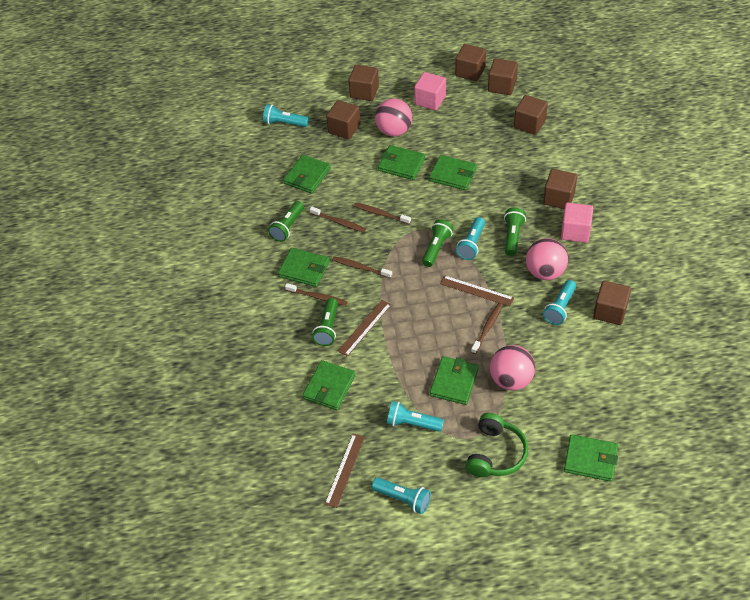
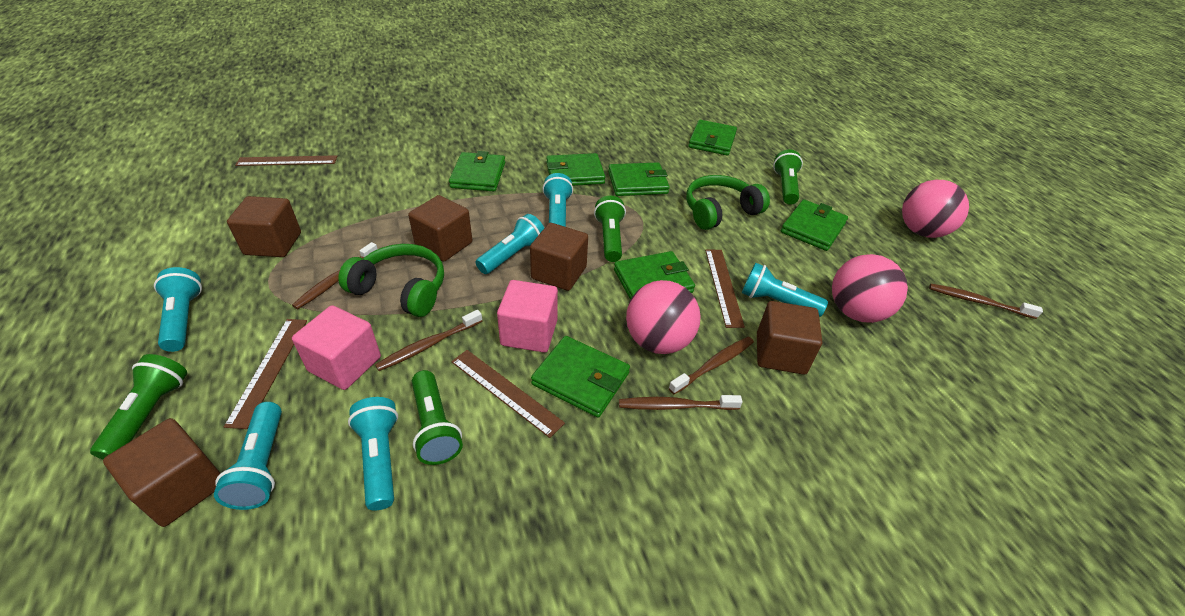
brown cube: [326,100,360,139] [349,65,379,101] [455,44,486,81] [488,58,518,95] [514,95,548,135] [543,169,577,209] [593,281,631,325] = 7 -> [103,418,220,527] [227,196,301,257] [408,195,472,262] [530,223,588,291] [757,301,822,375] = 5
brown ruler: [325,434,365,508] [338,300,391,357] [440,275,514,306] = 3 -> [224,319,307,429] [235,155,337,166] [451,350,565,438] [705,249,745,328] = 4
green headphones: [466,413,528,477] = 1 -> [338,244,444,317] [686,175,770,230] = 2
turquoise flashlight: [263,104,309,127] [372,477,431,514] [387,401,444,432] [456,217,485,260] [543,280,576,325] = 5 -> [154,267,202,352] [214,402,282,510] [348,397,398,511] [476,214,544,274] [543,173,573,227] [742,263,828,317] = 6

